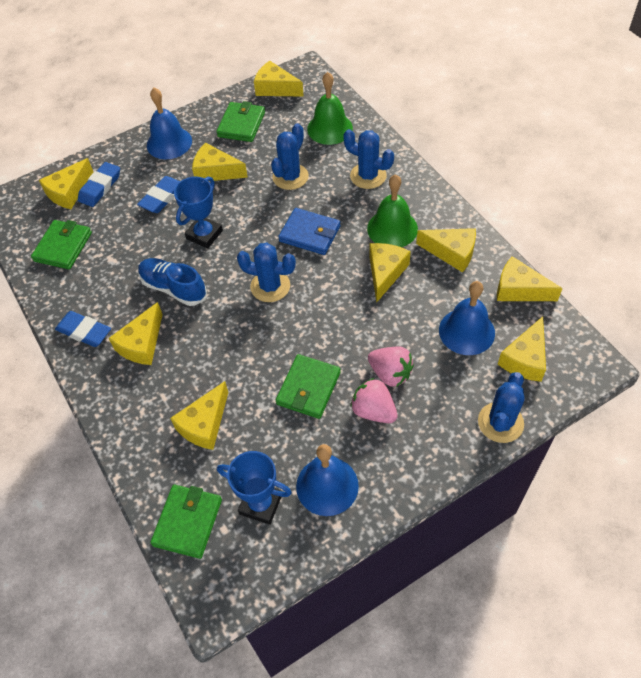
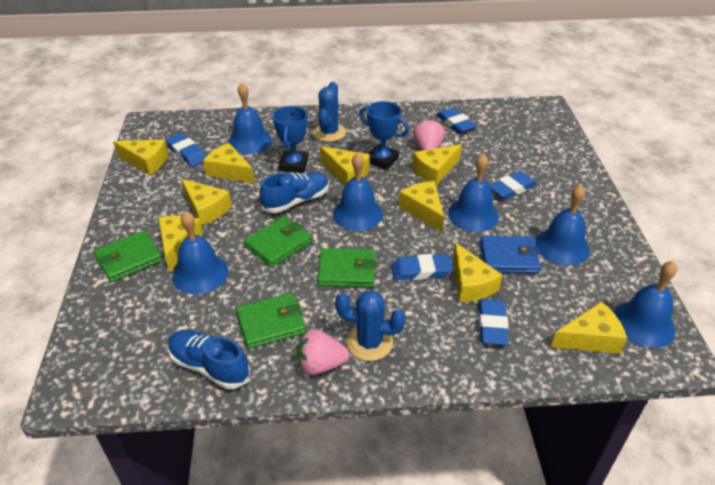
blue bell: [147,88,192,159] [296,444,359,516] [439,281,495,355] = 3 -> [172,211,228,294] [228,83,272,154] [333,153,383,231] [448,154,499,232] [535,185,590,266] [614,261,677,348] = 6
blue cactus: [237,243,296,302] [271,123,309,190] [343,129,394,189] [478,372,525,443] = 4 -> [313,82,346,142] [335,290,406,361] = 2
blue eraser: [55,311,111,347] [78,162,120,207] [137,176,180,213] = 3 -> [166,133,206,167] [391,254,453,281] [437,107,477,134] [479,299,509,345] [489,171,537,200] = 5
blue shoe: [138,258,207,306] = 1 -> [168,330,250,389] [259,172,329,213] = 2
green bell: [307,72,353,145] [367,174,418,247] = 2 -> none = 0

